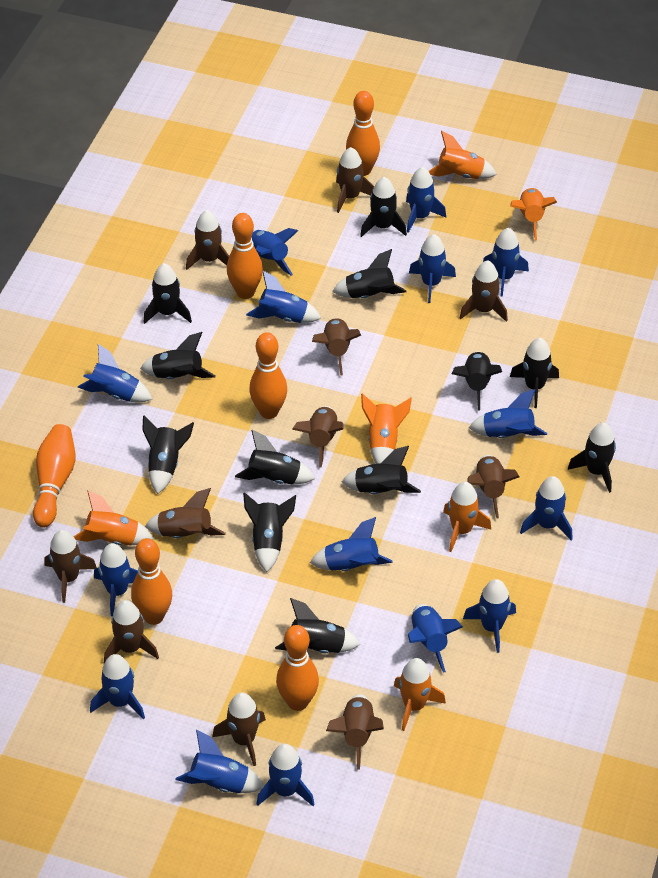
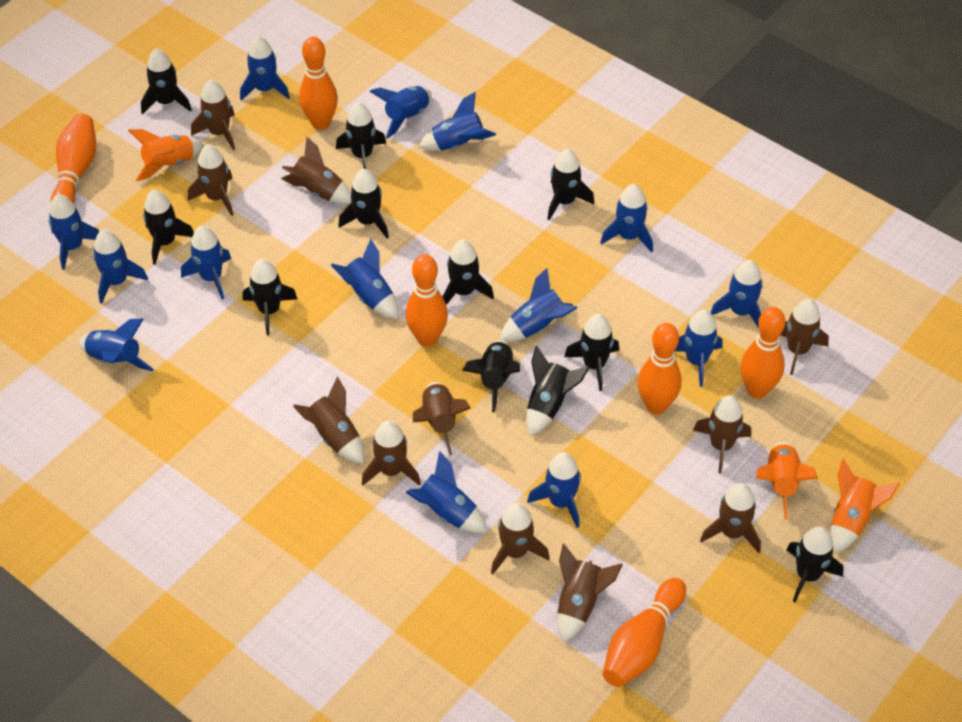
black rocket: [140,332,216,379] [142,416,194,494] [143,263,192,324] [235,430,315,485] [243,493,296,572] [275,598,361,654] [332,249,406,298] [342,446,421,494] [360,177,407,237] [452,351,502,411] [510,338,559,408] [568,423,616,493] = 12 -> [141,48,192,114] [143,190,194,265] [243,259,297,335] [336,102,386,169] [338,169,389,238] [442,240,494,305] [462,340,520,412] [526,346,590,436] [547,149,594,220] [564,314,619,391] [787,526,843,602] = 11
blue rocket: [78,344,152,402] [90,654,145,719] [94,543,138,616] [175,730,264,793] [246,271,321,323] [251,228,298,276] [257,744,315,806] [310,517,393,571] [406,167,446,233] [408,604,463,673] [409,234,456,303] [463,579,516,653] [469,389,547,438] [483,228,529,297] [520,476,573,540] = 15 -> [48,194,99,270] [79,319,154,371] [93,229,148,304] [181,226,231,299] [240,36,290,101] [331,239,398,319] [369,86,432,139] [406,451,487,533] [419,92,496,151] [500,268,577,342] [527,452,581,528] [600,184,653,253] [675,309,723,387] [710,260,763,328] = 14
orange rocket: [73,491,154,546] [361,393,412,464] [394,658,446,731] [429,131,497,179] [443,482,491,552] [510,188,557,241] = 6 -> [128,129,204,181] [756,442,818,520] [831,459,900,554] = 3

